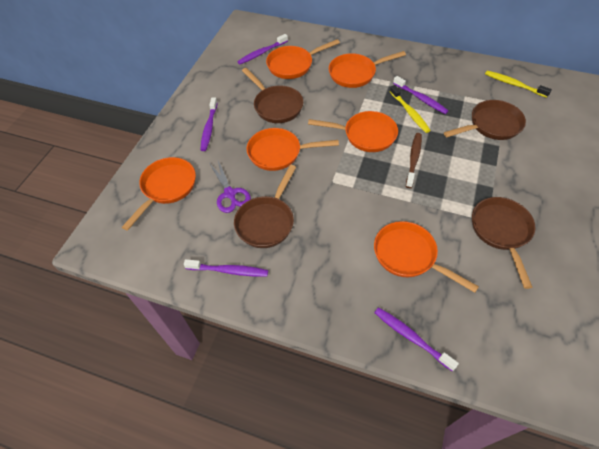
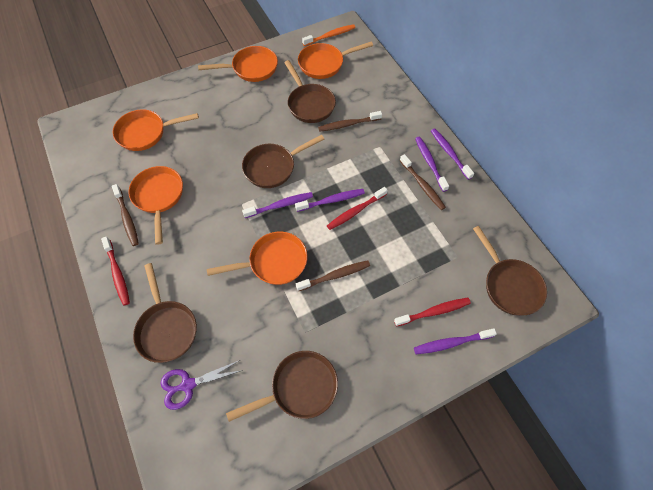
brown pan: [234,165,296,248] [242,68,303,123] [444,100,526,140] [472,197,535,289] = 4 -> [133,263,197,363] [226,351,338,422] [242,135,324,188] [284,60,336,123] [473,226,547,316] = 5
brown toothbrush: [406,133,422,188] = 1 -> [112,184,139,246] [296,260,370,291] [318,111,382,132] [400,154,446,210] = 4
orange pan: [122,157,196,231] [247,128,339,171] [266,39,340,79] [308,111,398,152] [329,51,406,88] [374,221,479,293] = 6 -> [113,109,199,151] [128,166,183,245] [198,46,278,82] [207,232,307,285] [298,42,373,79] = 5
orange toothbrush: none = 0 -> [302,24,355,46] = 1
red toothbrush: none = 0 -> [101,236,130,306] [327,187,388,230] [394,298,471,327] = 3
yellow toothbrush: [390,85,431,133] [485,71,552,98] = 2 -> none = 0

